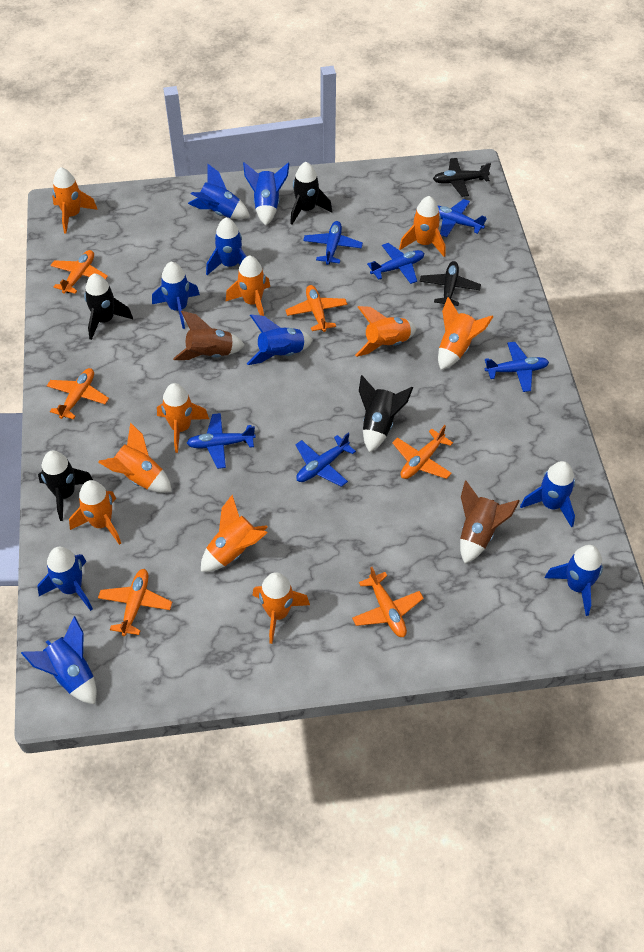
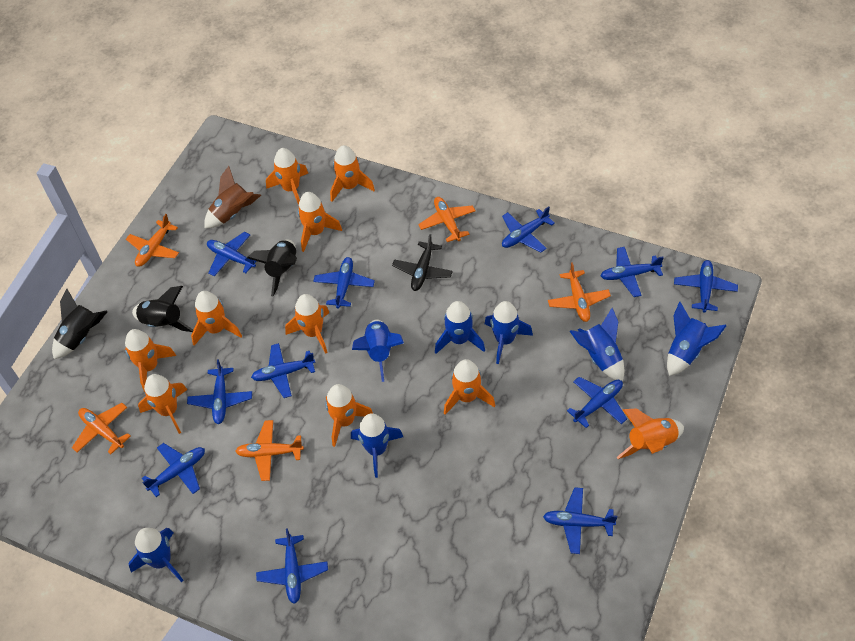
black plane: [420,261,481,306] [433,158,491,197] = 2 -> [392,234,453,291] = 1
black rocket: [38,451,93,521] [84,274,133,340] [290,162,332,225] [359,375,413,453] = 4 -> [52,289,108,359] [132,286,193,332] [247,240,297,296] = 3
blue plane: [187,413,256,469] [295,433,356,487] [303,221,363,265] [367,243,424,284] [438,199,487,237] [485,342,549,392] = 6 -> [142,443,205,497] [187,359,252,424] [207,232,256,276] [251,343,315,398] [256,528,328,604] [313,257,375,309] [502,206,555,252] [543,487,617,554] [567,377,627,428] [601,247,664,297] [674,260,738,313] = 11
blue rocket: [21,616,97,704] [37,547,93,611] [152,262,200,329] [188,164,250,219] [206,217,247,275] [243,162,290,226] [247,315,313,365] [520,461,575,528] [545,545,603,616] = 9 -> [128,528,184,582] [351,413,403,478] [352,319,404,382] [435,301,485,354] [485,301,533,364] [570,308,625,382] [667,302,727,376] = 7
brown rocket: [173,311,245,360] [460,480,520,564] = 2 -> [204,166,261,228] = 1
orange plane: [47,368,109,420] [50,250,108,294] [98,569,172,636] [285,285,347,332] [352,567,424,637] [392,425,453,479] = 6 -> [72,403,131,454] [126,214,179,267] [235,420,304,481] [418,197,476,242] [548,262,611,322] = 5

